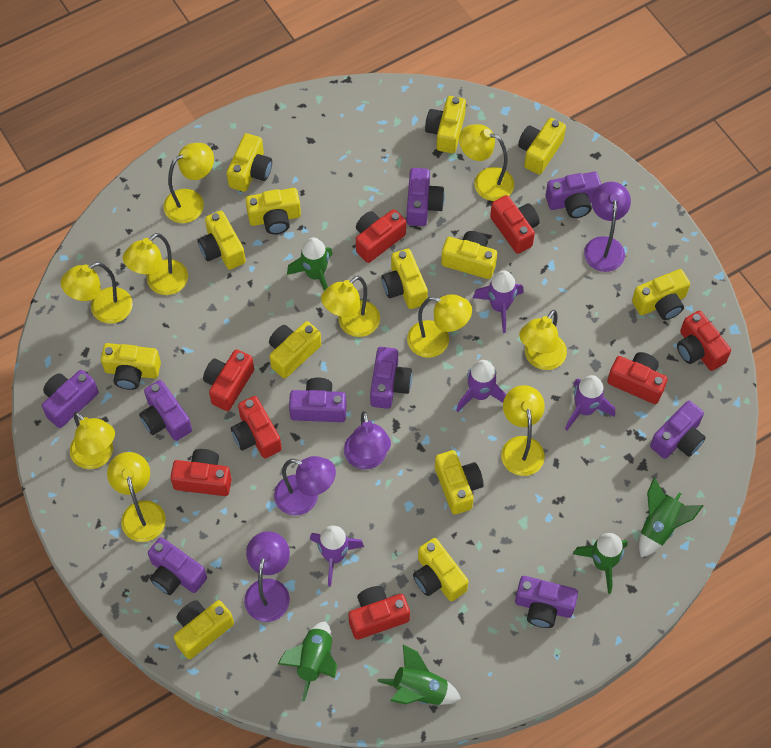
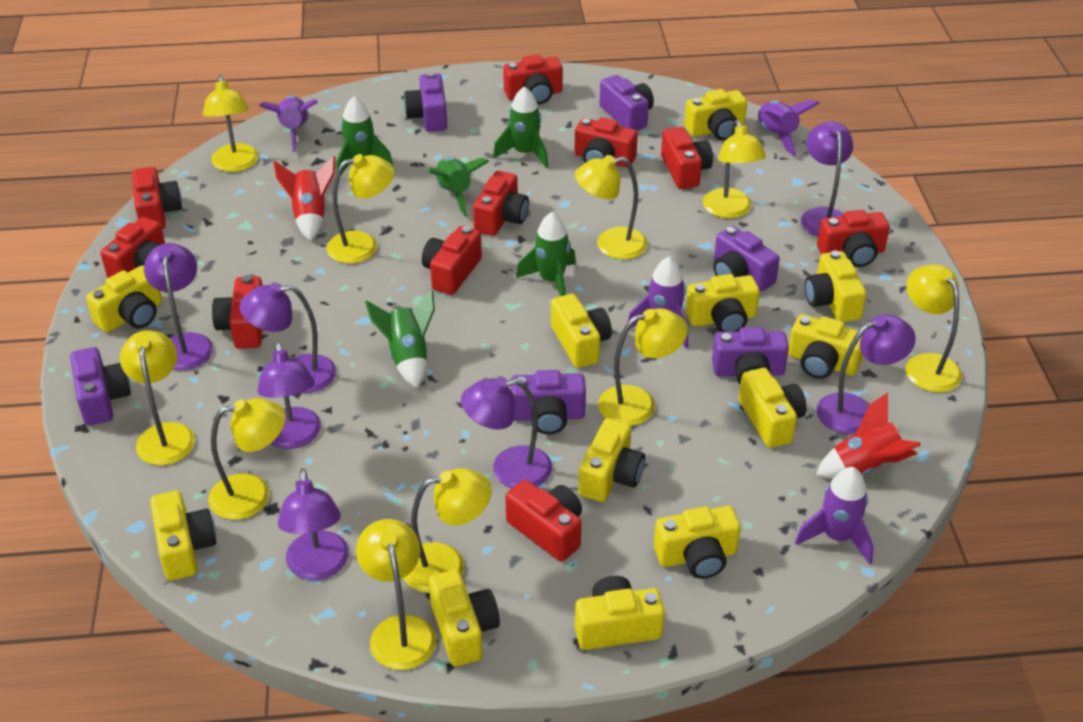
purple camera: [42,370,99,428] [139,380,192,441] [148,537,207,595] [289,378,346,422] [370,347,412,409] [407,168,445,226] [515,576,578,628] [546,172,601,218] [650,401,706,459] = 9 -> [70,347,131,426] [404,72,447,132] [511,370,586,434] [599,75,654,131] [712,327,789,385] [713,226,780,292] = 6
purple lamp: [244,531,290,622] [274,456,336,515] [344,411,391,469] [584,182,631,272] = 4 -> [144,243,213,370] [240,282,336,393] [257,341,321,449] [278,468,349,580] [461,377,552,488] [801,121,853,237] [816,314,916,434] = 7
red camera: [170,449,232,496] [203,349,254,411] [231,396,282,458] [348,586,410,640] [356,209,406,263] [490,195,540,254] [607,352,668,404] [677,311,731,371] = 8 -> [100,217,165,278] [132,167,182,229] [212,275,263,349] [422,226,482,295] [473,171,529,236] [503,55,563,104] [505,480,582,562] [575,117,638,167] [661,127,713,189] [817,210,890,267] = 10
red rocket: none = 0 -> [273,156,335,241] [816,393,921,478] = 2
yellow camera: [101,343,161,390] [174,600,234,659] [198,211,246,270] [227,133,272,192] [246,188,301,234] [269,321,321,379] [381,249,428,309] [413,538,469,601] [425,96,466,153] [435,450,484,515] [441,231,497,279] [518,118,566,175] [632,269,690,320] = 13 -> [86,265,162,333] [150,490,217,581] [429,570,500,666] [551,294,612,368] [575,576,665,650] [579,418,645,502] [654,506,741,579] [684,89,747,140] [686,274,760,332] [739,368,807,448] [788,314,863,379] [805,251,867,322] = 12

